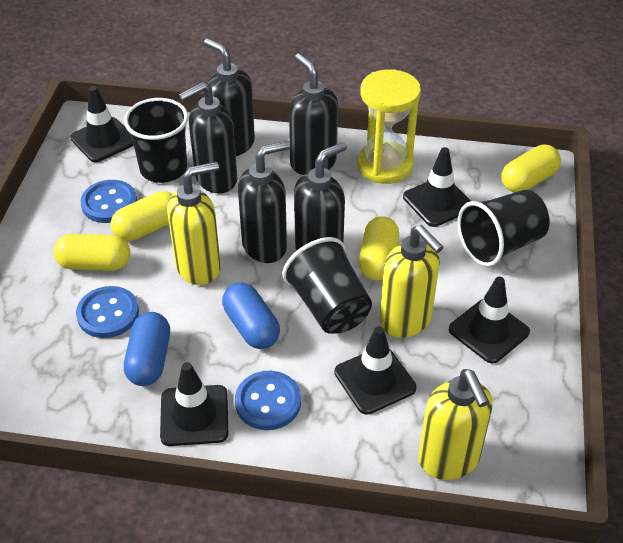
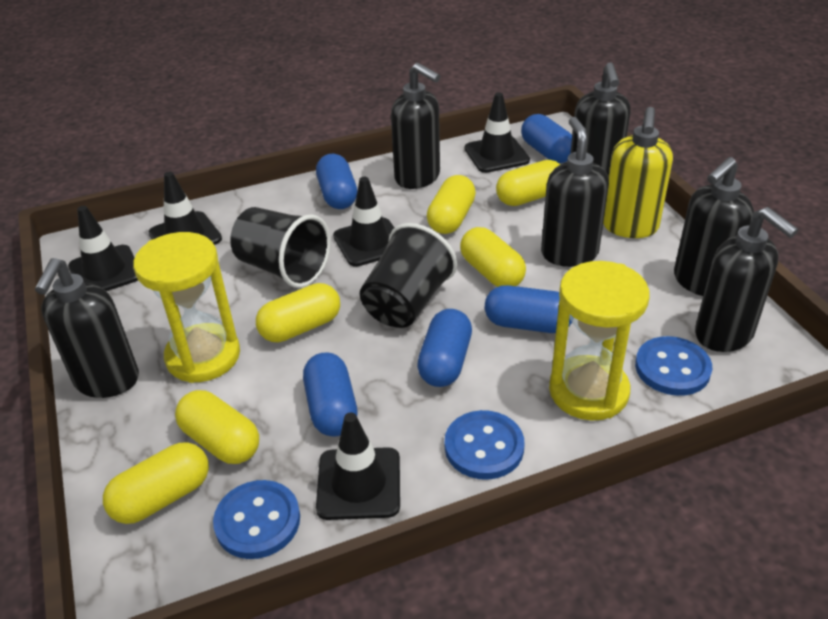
black cup: [124,98,188,183] [282,237,372,334] [457,190,550,266] = 3 -> [230,207,331,288] [360,223,457,328] = 2
black soap dispenser: [179,82,238,193] [204,38,255,156] [238,140,291,263] [289,53,338,175] [294,142,347,250] = 5 -> [35,258,139,398] [391,63,440,189] [541,117,609,267] [570,62,631,176] [674,157,754,296] [695,207,798,352] = 6
blue capsule: [124,312,170,386] [222,282,280,349] = 2 -> [303,352,358,437] [316,154,357,209] [417,309,472,387] [485,285,572,333] [521,114,572,163] = 5
yellow capsule: [53,234,130,271] [111,191,172,241] [359,216,399,281] [502,144,561,193] = 4 -> [103,442,209,524] [175,390,259,464] [256,283,340,342] [427,175,476,234] [460,227,526,287] [496,160,560,206] = 6
yellow hourglass: [357,69,421,184] = 1 -> [133,232,240,383] [549,261,650,421] = 2
yellow soap dispenser: [167,162,221,285] [380,225,443,338] [419,369,493,480] = 3 -> [603,107,673,238] = 1

